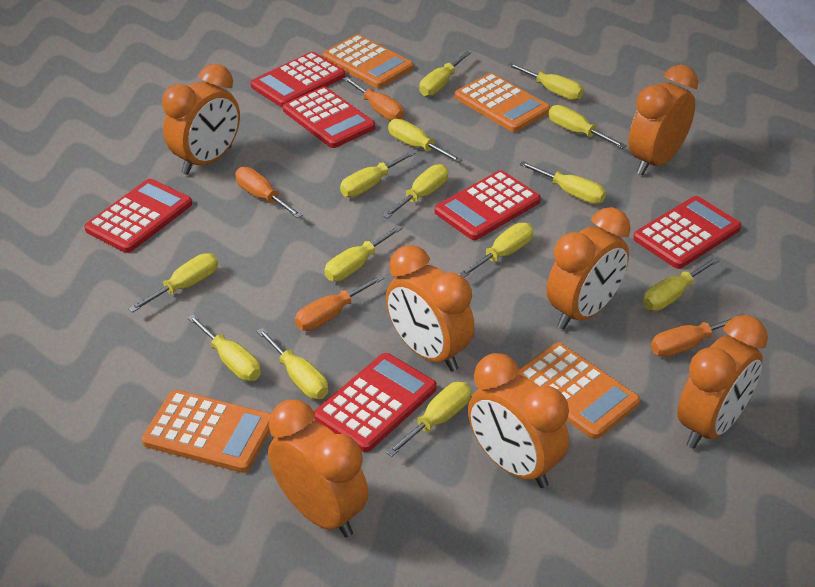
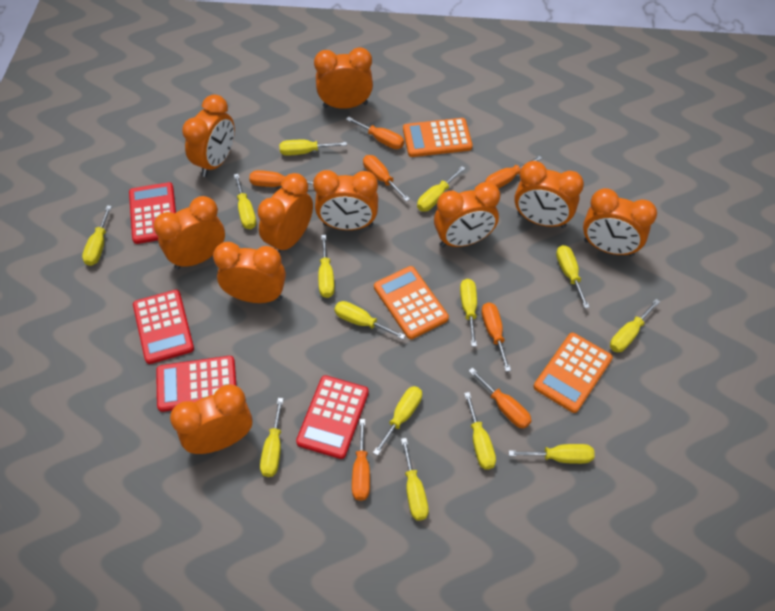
orange calculator: [142,390,270,473] [322,34,413,88] [455,73,550,132] [518,343,640,439] = 4 -> [374,266,449,339] [403,118,473,157] [534,333,613,413] = 3
orange clock: [162,64,240,175] [268,400,368,538] [386,245,475,372] [468,353,569,488] [546,207,631,329] [628,65,698,175] [677,315,768,449] = 7 -> [154,196,225,269] [170,385,253,454] [182,94,235,177] [213,242,286,303] [258,173,313,252] [313,170,378,230] [314,47,373,109] [434,182,500,247] [514,161,584,228] [583,188,657,256] = 10
orange screwdriver: [235,167,303,218] [295,275,384,331] [343,77,404,121] [651,313,745,357] = 4 -> [249,170,313,187] [346,117,404,149] [352,419,370,501] [363,155,410,201] [469,368,532,428] [481,302,511,372] [485,155,543,189] = 7
red calculator: [84,179,192,253] [251,52,345,107] [283,87,375,148] [314,353,437,452] [435,170,541,240] [633,196,741,269] = 6 -> [129,182,176,244] [133,290,194,364] [156,356,237,412] [296,375,369,459] = 4

